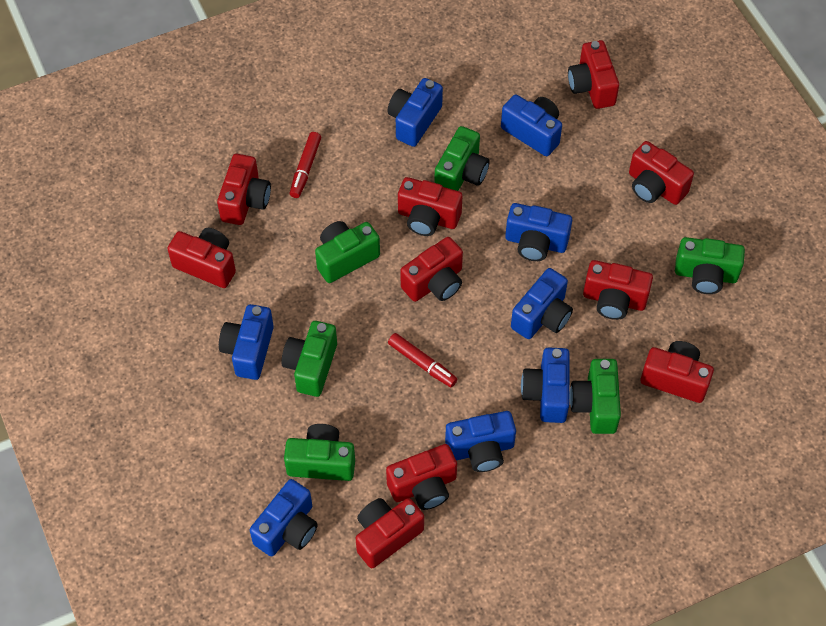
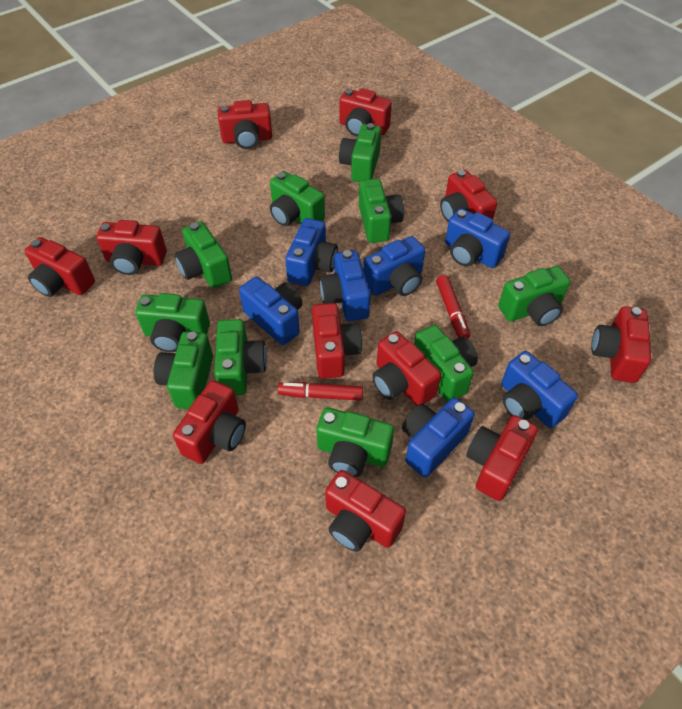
blue camera: [219,304,274,380] [250,479,318,557] [387,78,443,147] [445,411,516,472] [501,94,562,156] [505,203,572,261] [511,268,573,339] [521,347,570,423] = 8 -> [239,277,302,345] [285,218,338,286] [320,250,370,321] [363,236,425,296] [402,398,475,477] [445,208,510,268] [501,351,578,428] = 7
green camera: [281,321,337,397] [284,424,355,481] [315,221,380,283] [434,126,490,191] [570,359,621,434] [675,237,745,294] = 6 -> [136,293,210,352] [154,331,213,409] [174,221,232,289] [214,319,267,395] [270,171,325,226] [316,407,394,477] [339,123,381,182] [359,179,404,243] [414,325,478,402] [498,266,570,326] = 10
red camera: [167,228,236,288] [217,154,271,225] [356,498,424,568] [386,444,457,510] [398,177,463,236] [400,237,463,302] [568,40,619,109] [583,260,653,320] [629,141,694,205] [640,341,714,403] = 10 -> [25,237,95,297] [96,220,167,275] [173,380,246,464] [218,100,272,149] [312,303,362,379] [325,470,406,552] [339,88,392,137] [372,331,441,406] [440,170,497,222] [466,415,538,501] [591,306,651,383] = 11

